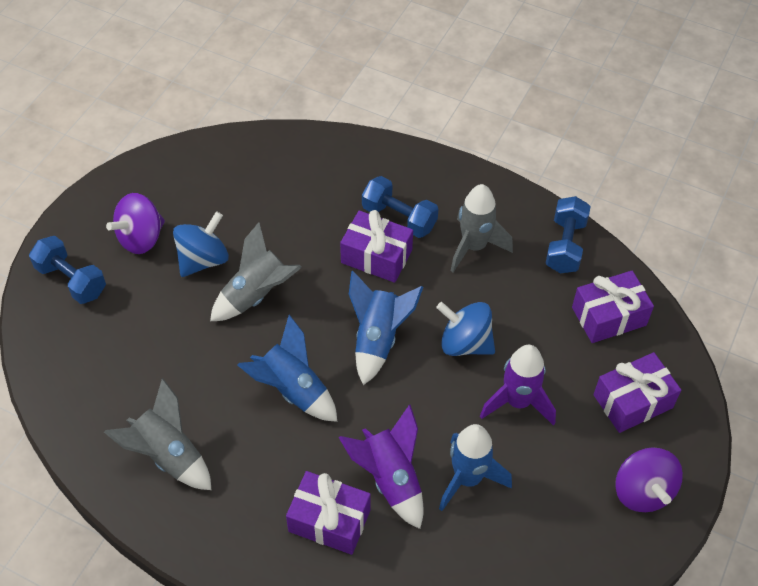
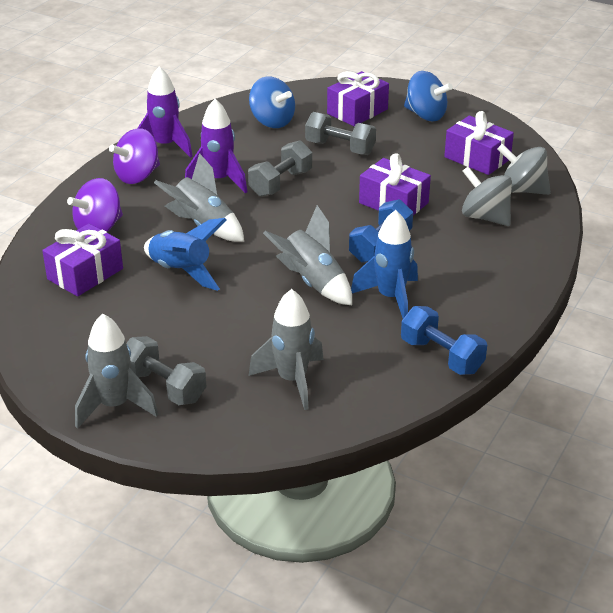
blue dumbbell: [29,236,106,304] [362,176,438,238] [545,196,591,273] = 3 -> [349,199,413,263] [401,306,487,375] = 2
blue rocket: [237,315,337,422] [349,271,423,385] [439,424,512,511] = 3 -> [144,218,227,291] [351,210,418,318] = 2
grey dumbbell: none = 0 -> [126,336,207,405] [248,141,312,197] [305,112,376,155] = 3
grey rocket: [104,378,211,490] [210,222,302,321] [451,184,513,273] = 3 -> [75,314,158,429] [154,153,244,242] [248,289,324,410] [263,205,352,305] = 4
grey spinning top: none = 0 -> [462,166,512,226] [498,144,551,195] = 2

